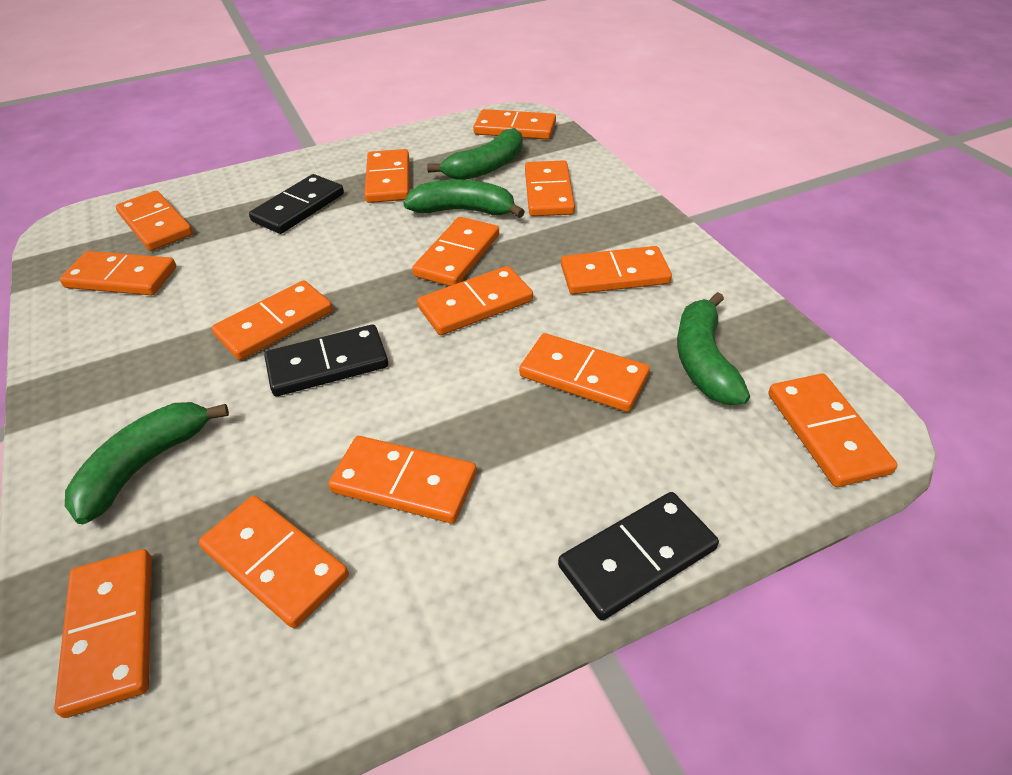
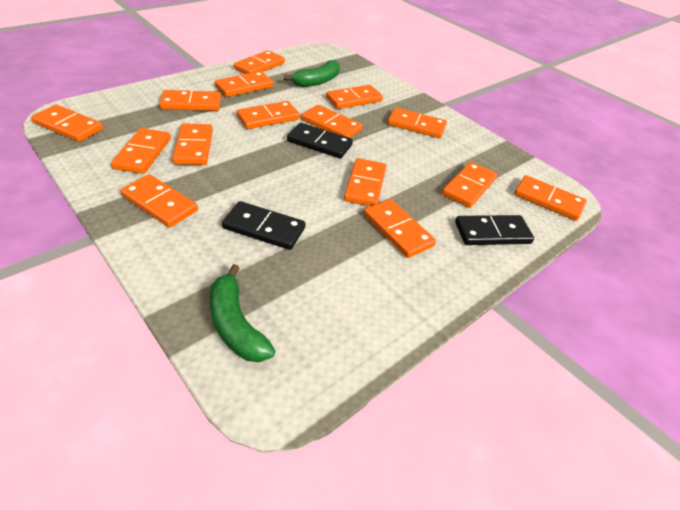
green banana: [65,402,229,524] [403,180,525,218] [427,128,523,180] [677,292,750,405] = 4 -> [210,264,276,362] [283,60,340,87] = 2
orange domino: [54,549,152,718] [60,251,176,295] [116,191,193,251] [199,496,349,628] [212,280,333,360] [328,436,477,523] [364,149,409,203] [412,217,499,286] [417,266,533,335] [473,109,556,139] [519,333,650,412] [525,160,575,216] [561,246,672,294] [768,373,898,487] = 14 -> [31,105,103,142] [111,128,171,174] [120,174,198,227] [159,90,221,111] [172,123,213,165] [215,71,273,97] [234,50,285,74] [237,101,300,129] [301,105,363,138] [326,85,383,109] [344,158,386,206] [364,199,436,258] [388,107,447,138] [442,162,497,208] [514,175,587,221] = 15

